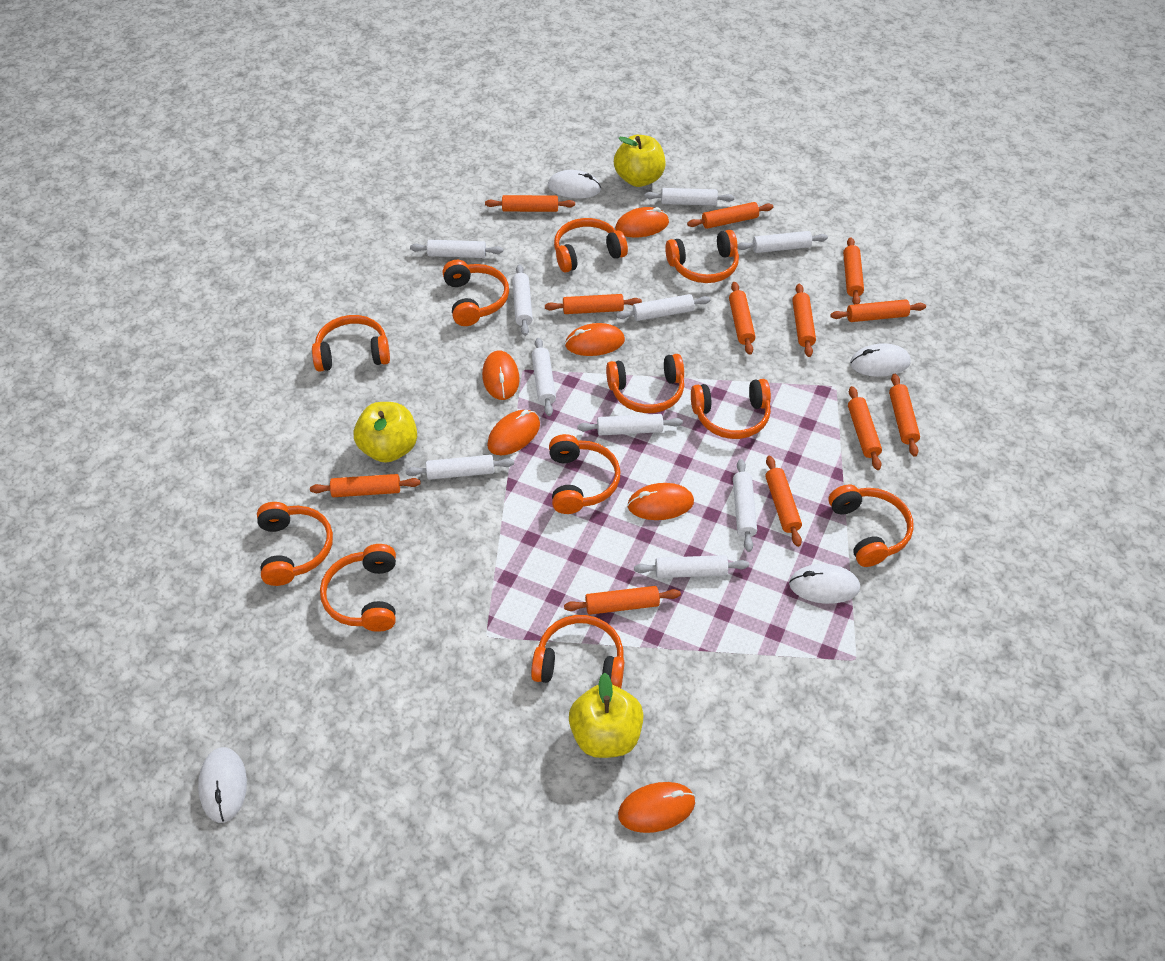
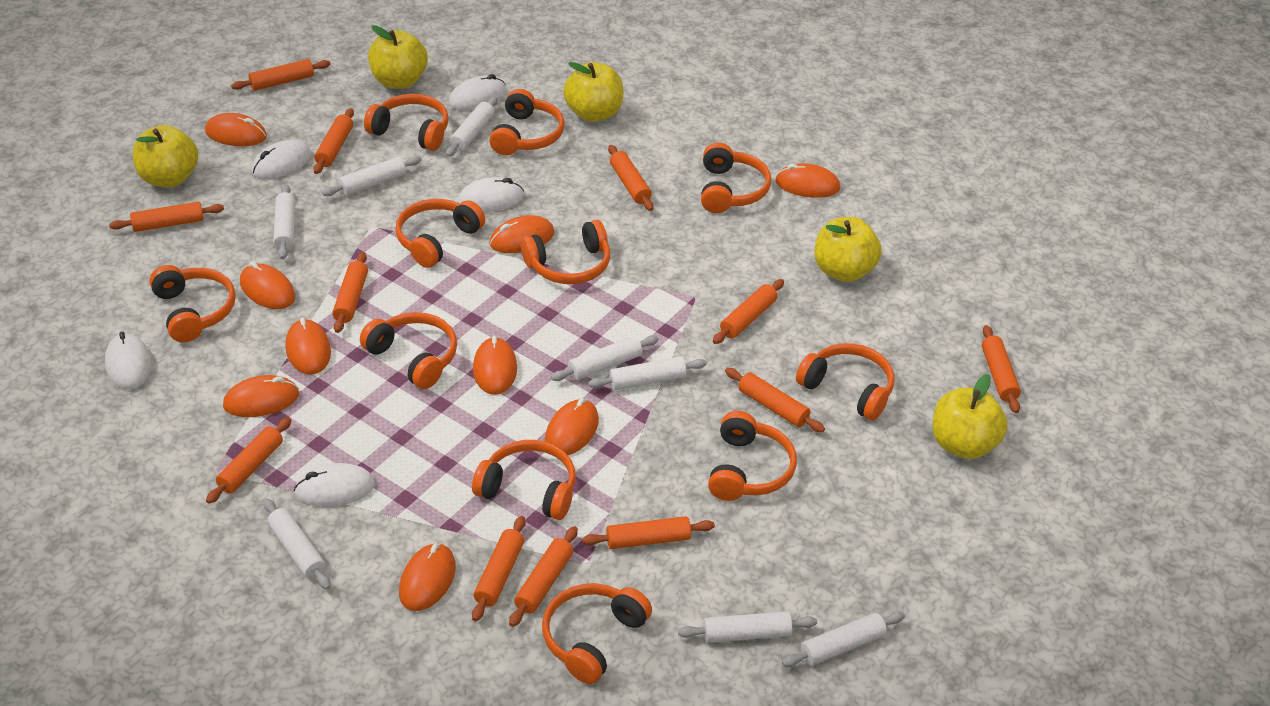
orange mouse: [482,350,520,400] [487,410,540,455] [565,323,625,356] [615,207,669,238] [618,782,695,833] [627,483,694,520] = 6 -> [205,113,267,146] [223,375,299,417] [240,262,295,309] [285,317,331,375] [399,543,456,611] [473,336,517,395] [489,215,555,253] [545,398,599,455] [775,163,841,198] = 9
white mouse: [198,747,247,823] [548,170,601,198] [789,564,860,604] [850,343,911,377] = 4 -> [105,331,152,389] [252,140,311,179] [294,463,375,507] [449,74,507,110] [458,177,524,212] = 5
white rolling pin: [406,455,514,480] [410,240,503,258] [512,265,533,336] [532,338,556,416] [577,414,683,435] [616,294,711,321] [634,555,749,578] [644,188,734,206] [733,459,757,552] [737,231,828,253] = 10 -> [263,498,331,590] [273,184,295,259] [322,156,421,196] [446,97,498,157] [551,335,659,381] [588,356,707,390] [678,611,817,643] [782,612,905,667] = 8
yellow apple: [354,402,417,463] [569,673,644,758] [614,135,665,187] = 3 -> [133,125,198,188] [368,25,428,89] [563,62,623,122] [815,217,882,282] [932,374,1008,459] = 5

